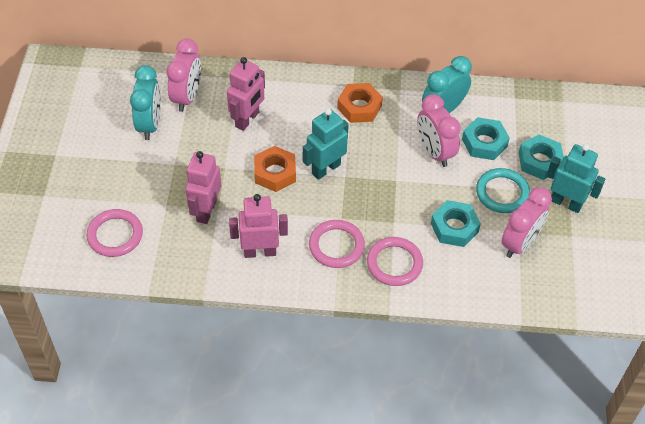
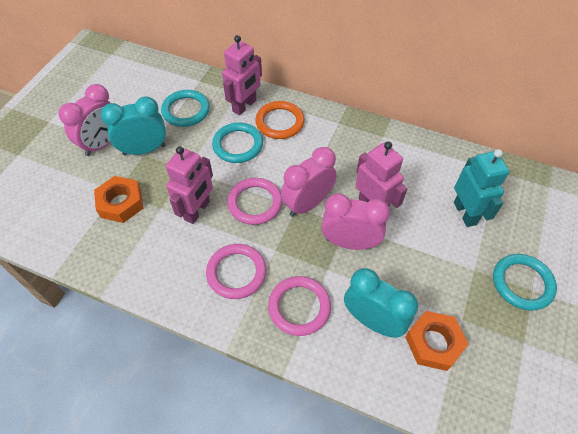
orange ring: none = 0 -> [255,101,305,139] = 1
turquoise nut: [431,200,481,247] [462,117,510,160] [519,134,564,180] = 3 -> none = 0
turquoise ring: [476,168,530,213] = 1 -> [161,90,210,127] [212,123,263,163] [493,254,557,311] = 3
turquoise robot: [303,108,349,180] [546,144,605,213] = 2 -> [454,149,510,227] = 1

